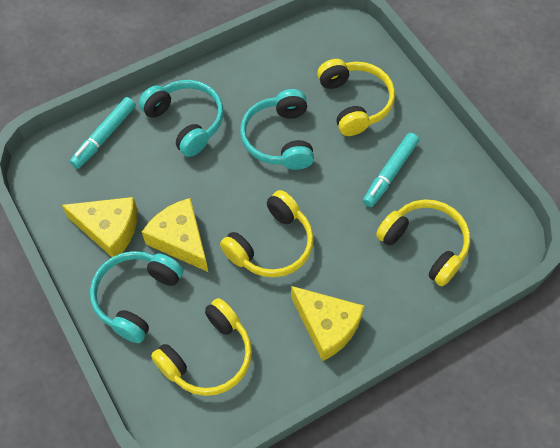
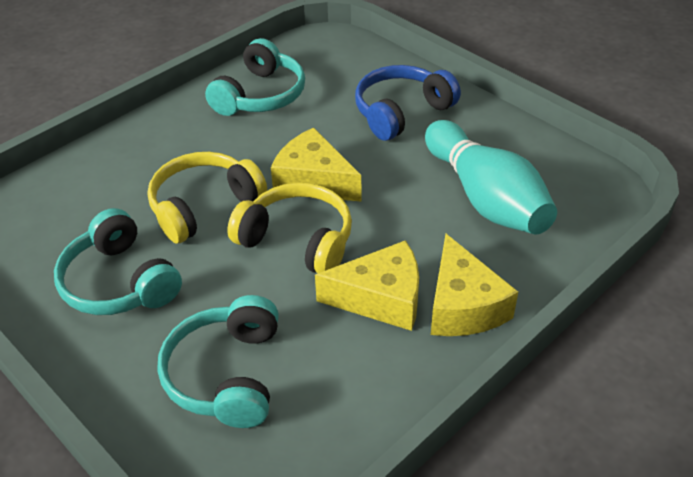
blue headphones: none = 0 -> [355,65,461,141] = 1
turquoise bowling pin: none = 0 -> [425,120,557,234] = 1
turquoise marker: [70,97,136,169] [363,133,419,207] = 2 -> none = 0
yellow headphones: [151,298,252,396] [220,190,314,278] [317,59,395,136] [376,199,470,286] = 4 -> [147,152,267,243] [227,183,352,273] = 2

